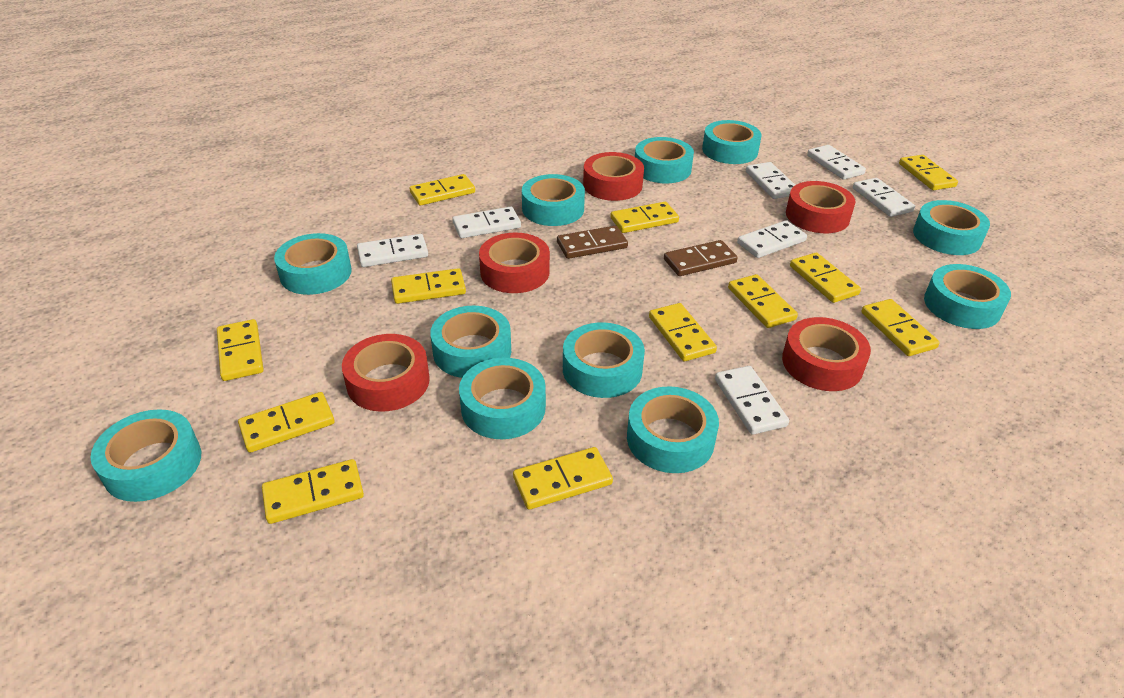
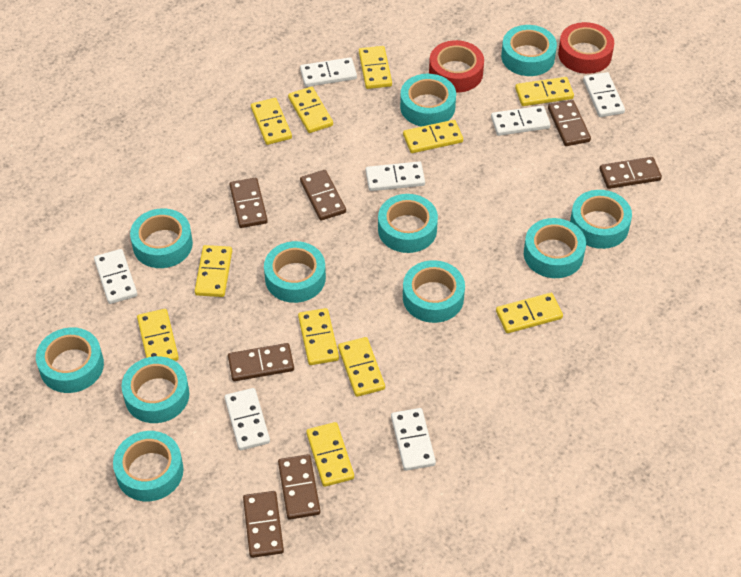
brown domino: [557,226,628,259] [664,240,738,276] = 2 -> [228,343,294,381] [230,178,268,228] [243,491,284,558] [278,454,320,520] [300,170,346,221] [548,100,591,146] [599,157,662,189] = 7
red tape: [342,334,430,412] [479,232,550,293] [583,152,644,201] [782,317,871,391] [786,181,855,233] = 5 -> [429,40,484,92] [558,22,614,74] = 2
yellow domino: [217,319,264,381] [238,392,335,453] [262,459,364,524] [391,268,466,304] [410,174,475,206] [513,447,613,509] [610,202,679,233] [649,303,717,361] [728,274,798,328] [790,253,861,303] [861,299,940,356] [899,155,958,190] = 12 -> [137,309,179,361] [195,245,232,297] [251,98,292,145] [288,87,333,133] [298,308,339,365] [306,422,354,487] [338,337,385,397] [359,46,392,89] [403,120,463,153] [496,293,563,333] [515,77,574,106] = 11

